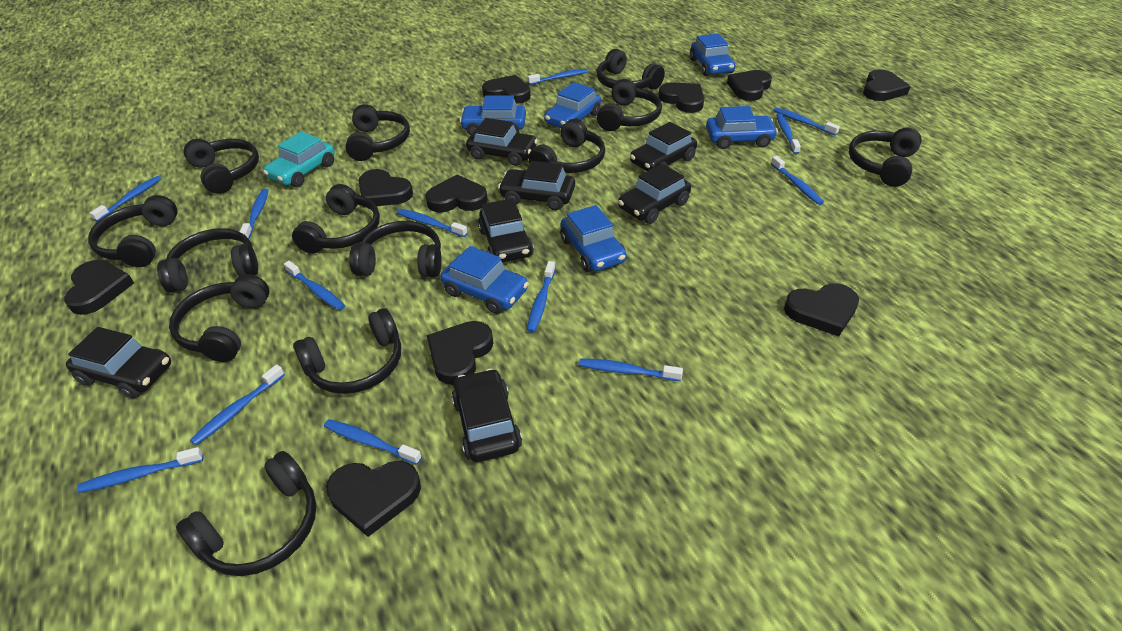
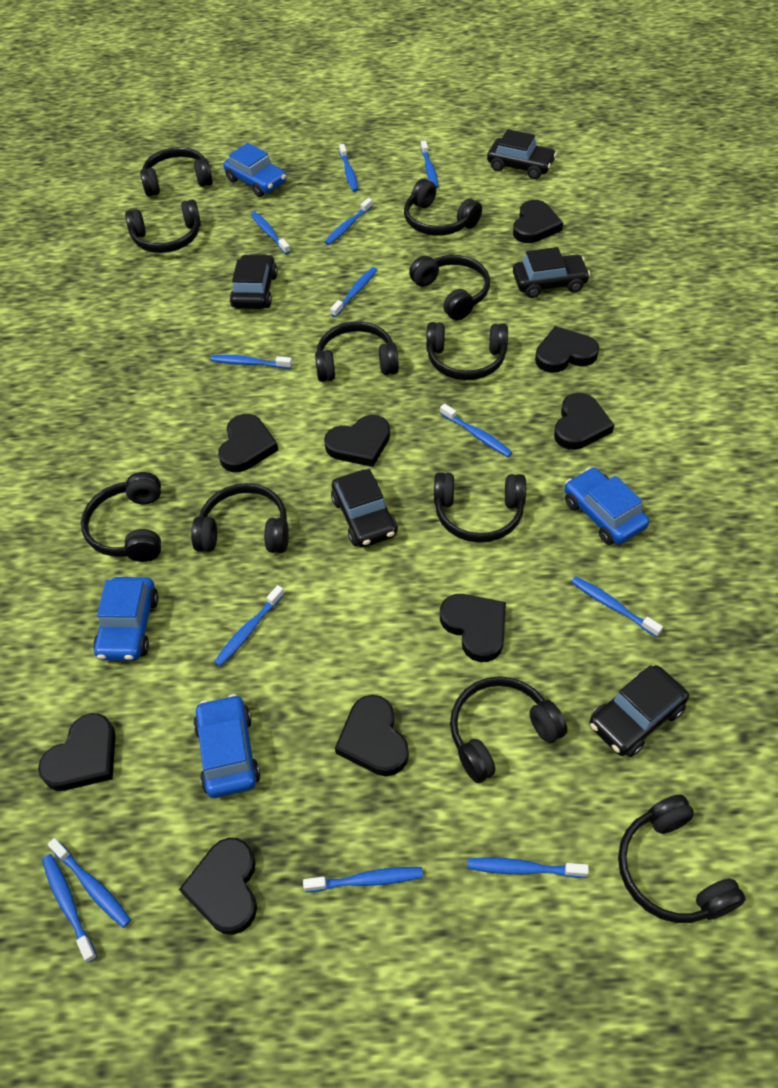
black car: [66,327,171,398] [452,368,522,462] [466,118,538,166] [478,198,534,262] [498,161,575,210] [618,164,691,224] [630,122,697,171] = 7 -> [230,254,278,309] [331,469,398,547] [487,129,557,179] [513,247,590,298] [589,665,689,757] = 5
black headphones: [88,195,178,267] [157,228,258,293] [169,274,269,362] [176,451,317,576] [183,139,259,194] [292,184,380,254] [293,308,401,394] [345,104,410,161] [349,221,442,277] [528,119,605,173] [597,49,665,90] [597,79,662,131] [849,127,922,187] = 13 -> [81,472,161,562] [125,199,201,253] [140,147,213,197] [191,483,289,553] [315,322,399,382] [404,179,482,236] [409,255,490,321] [426,322,508,380] [434,472,526,543] [450,676,568,783] [618,794,746,923] = 11
black heart: [64,260,134,315] [326,461,421,537] [359,169,413,207] [425,175,488,212] [426,321,493,385] [482,75,531,104] [658,82,704,113] [727,70,772,101] [784,283,859,336] [863,69,911,101] = 10 -> [38,713,116,791] [179,838,257,935] [218,414,278,472] [324,415,390,467] [335,695,409,776] [440,594,506,662] [513,200,563,243] [535,326,599,373] [554,393,614,450] = 9
blue car: [440,246,529,314] [459,95,526,135] [544,82,601,128] [560,205,627,272] [690,33,735,76] [706,106,778,149] = 6 -> [93,577,159,661] [193,694,260,798] [223,143,287,197] [564,467,649,545] = 4
turquoise car: [263,131,335,187] = 1 -> none = 0

